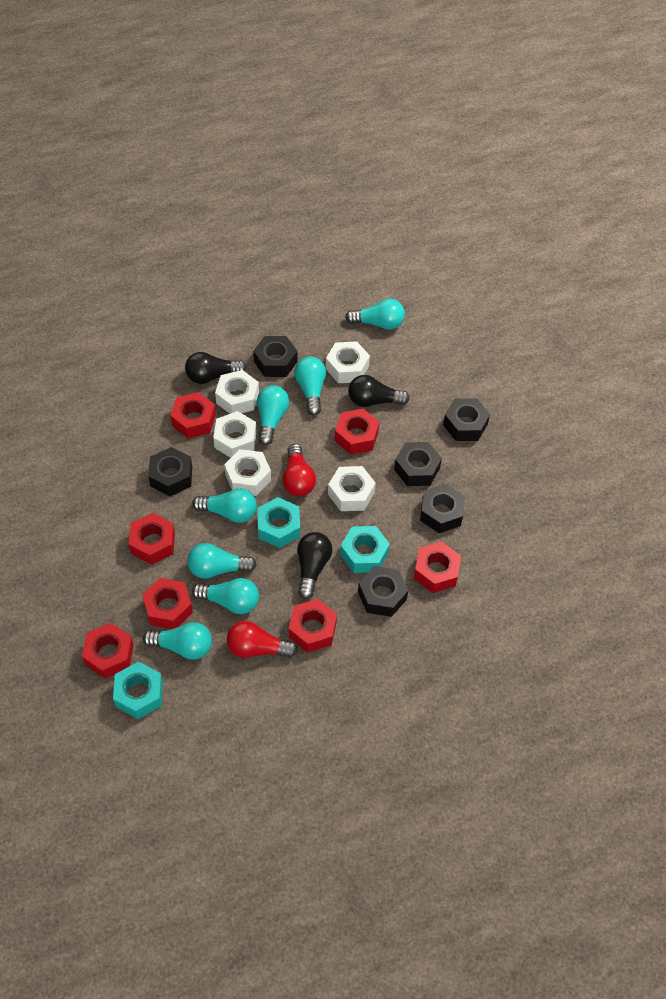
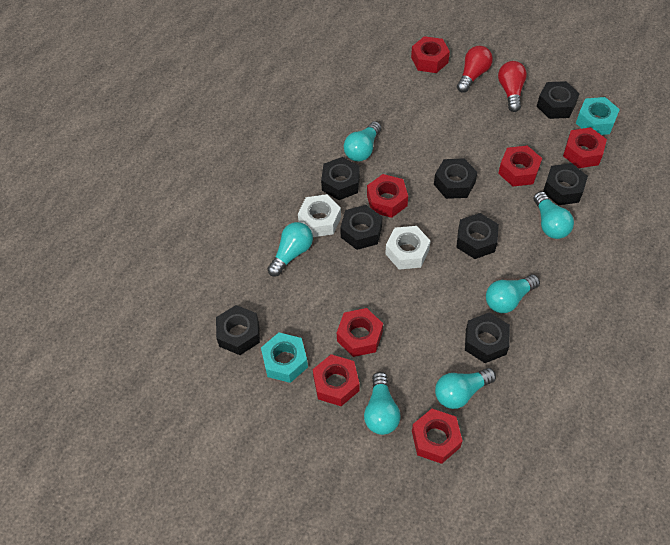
black light bulb: [185,352,247,384] [297,532,332,599] [348,375,410,407] = 3 -> none = 0
black nut: [148,447,192,496] [253,336,297,377] [358,566,408,617] [394,442,442,486] [420,483,465,533] [443,398,490,441] = 6 -> [216,305,260,355] [321,157,360,200] [340,205,382,250] [434,158,478,199] [456,213,499,259] [465,312,510,363] [537,81,580,119] [543,163,588,205] = 8
turquoise light bulb: [143,622,212,660] [187,543,257,579] [192,488,257,523] [192,578,259,614] [257,385,289,445] [294,357,326,416] [345,299,405,330] = 7 -> [267,222,313,277] [344,121,381,161] [364,372,400,435] [435,368,496,409] [486,274,540,313] [533,191,574,239] = 6
turquoise nut: [113,662,163,719] [257,497,300,548] [340,526,390,573] = 3 -> [261,333,308,383] [576,97,620,135] = 2
white nut: [213,411,257,458] [215,370,259,414] [224,449,271,496] [326,341,370,383] [328,466,376,511] = 5 -> [298,194,341,237] [385,226,430,270] = 2

